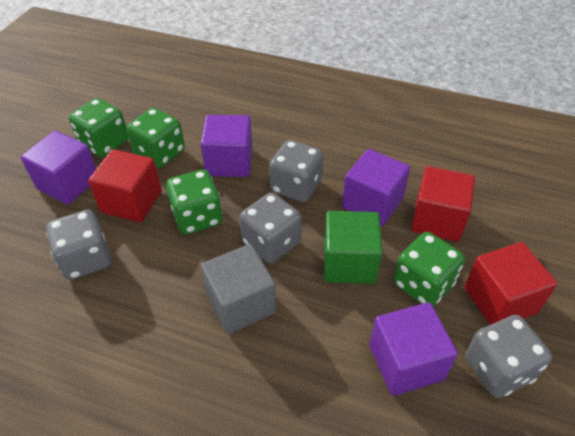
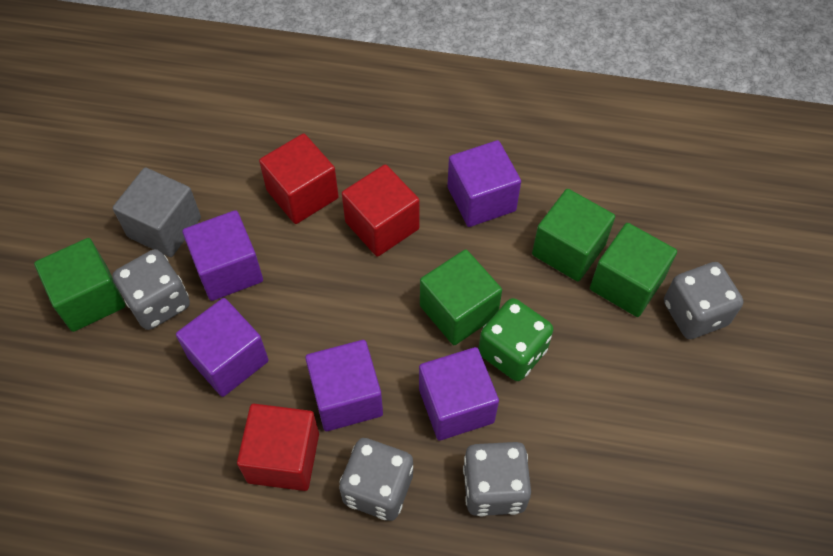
green cube: [324,211,383,284] = 1 -> [34,238,125,332] [420,249,502,345] [532,189,615,281] [590,223,677,317] = 4
green dice: [69,98,129,157] [127,108,185,168] [166,169,223,234] [393,232,465,306] = 4 -> [478,298,553,381] = 1
purple cube: [21,131,96,205] [201,115,253,177] [342,149,410,226] [369,302,458,396] = 4 -> [176,298,269,397] [183,210,263,301] [305,340,383,431] [419,347,499,441] [447,140,521,227] = 5

